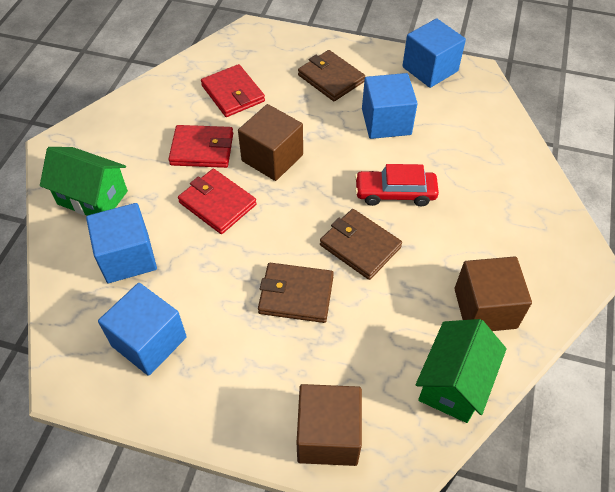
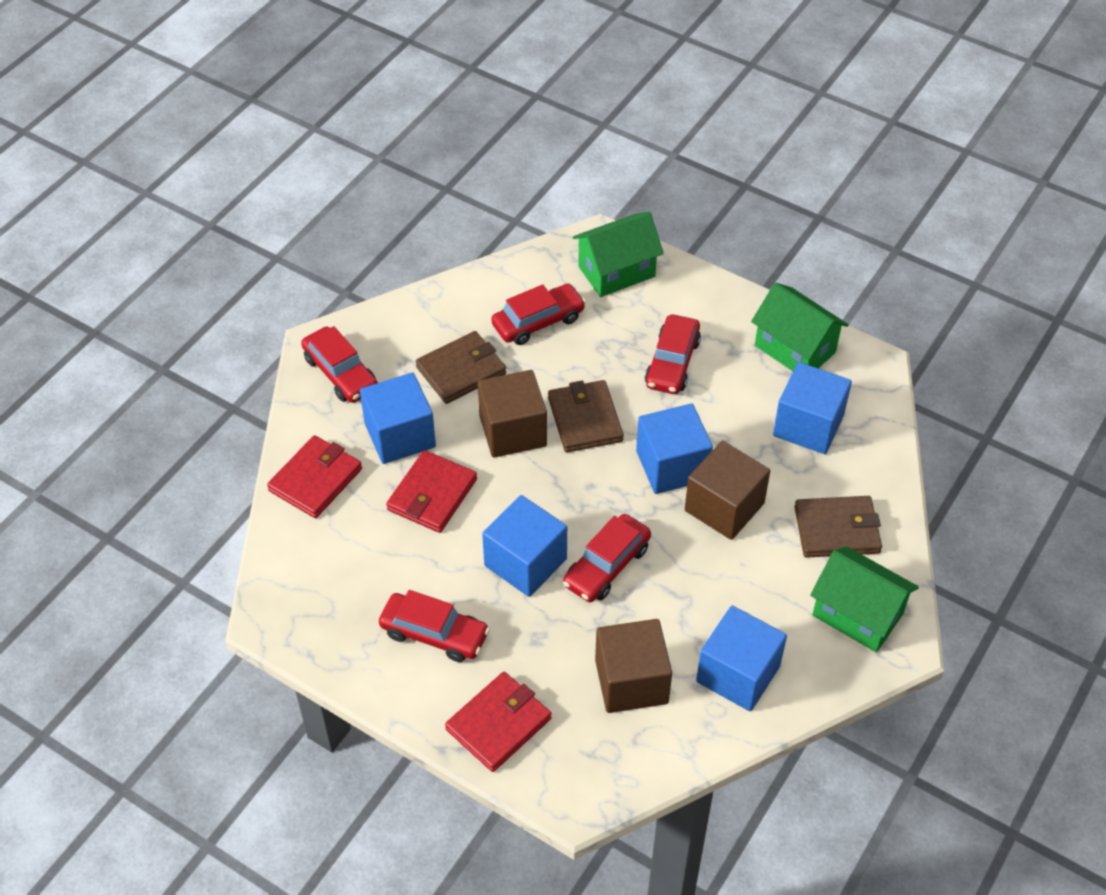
blue cube: [86,203,157,283] [98,283,187,376] [362,73,418,139] [402,18,466,88] = 4 -> [360,372,436,464] [482,495,567,597] [636,404,713,494] [696,606,787,711] [773,362,852,454] = 5
green house: [40,147,128,216] [416,319,507,423] = 2 -> [573,212,664,297] [751,283,849,371] [810,546,919,652] = 3
red car: [355,164,439,206] = 1 -> [301,326,378,403] [379,590,490,662] [491,284,586,345] [563,514,651,602] [645,314,701,394] = 5

